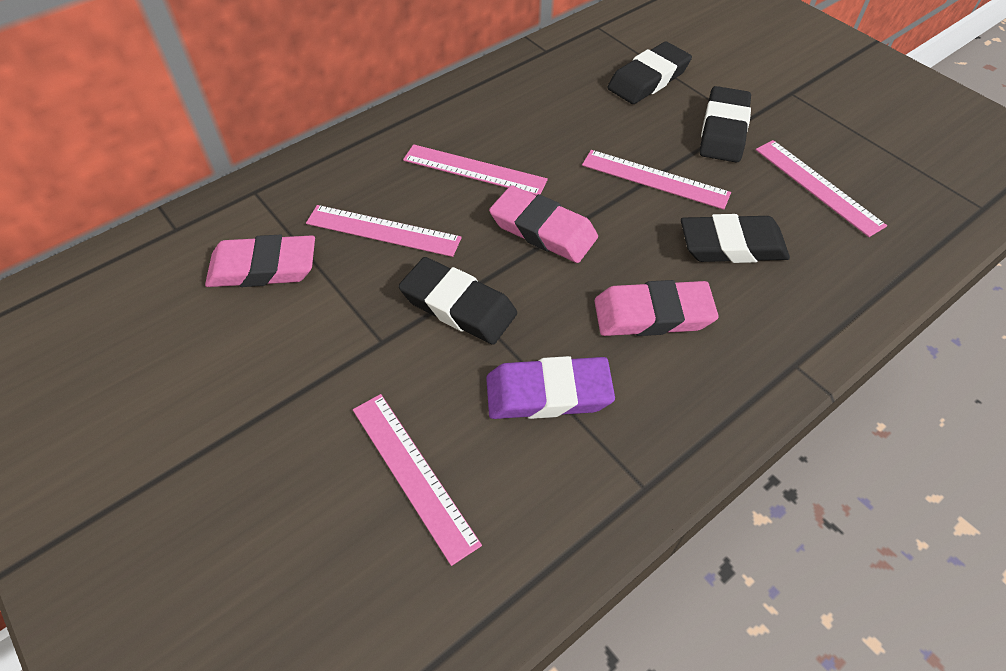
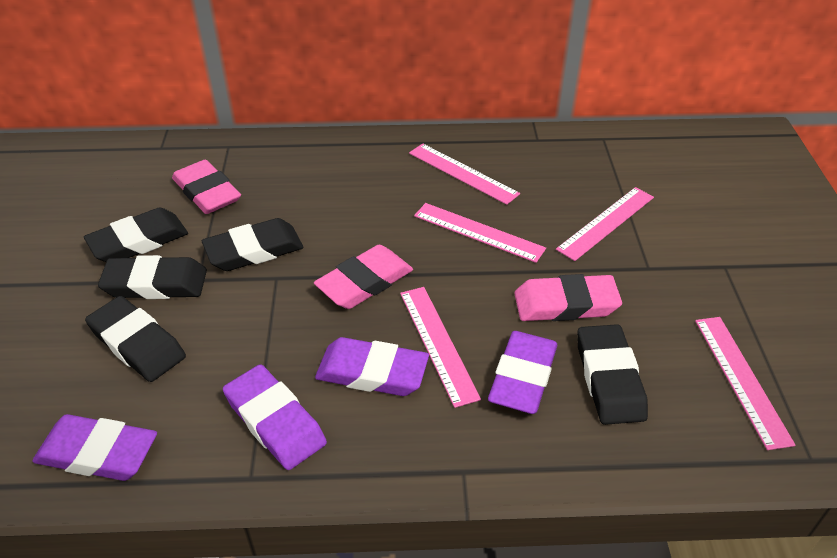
black eraser: [399,257,517,345] [607,42,692,104] [681,214,790,263] [700,86,751,163] = 4 -> [84,208,188,262] [85,296,186,382] [98,255,207,299] [202,218,304,271] [577,324,648,425] = 5
purple eraser: [486,356,615,419] = 1 -> [32,414,157,481] [223,364,327,470] [315,337,429,396] [488,331,557,414] = 4

